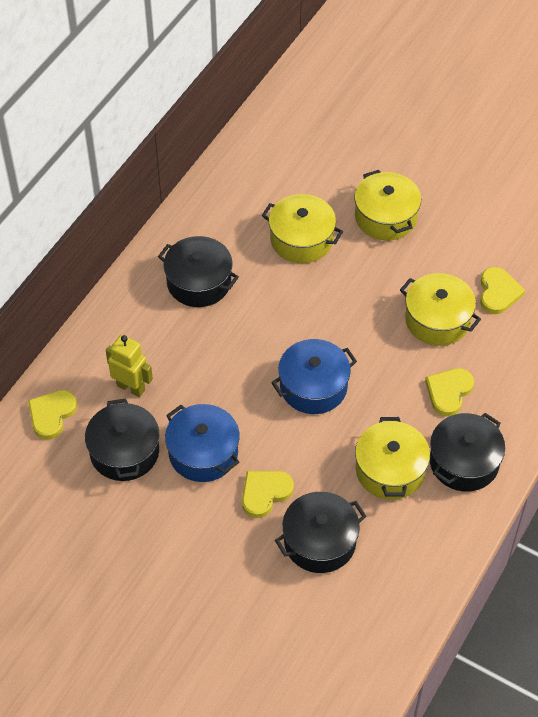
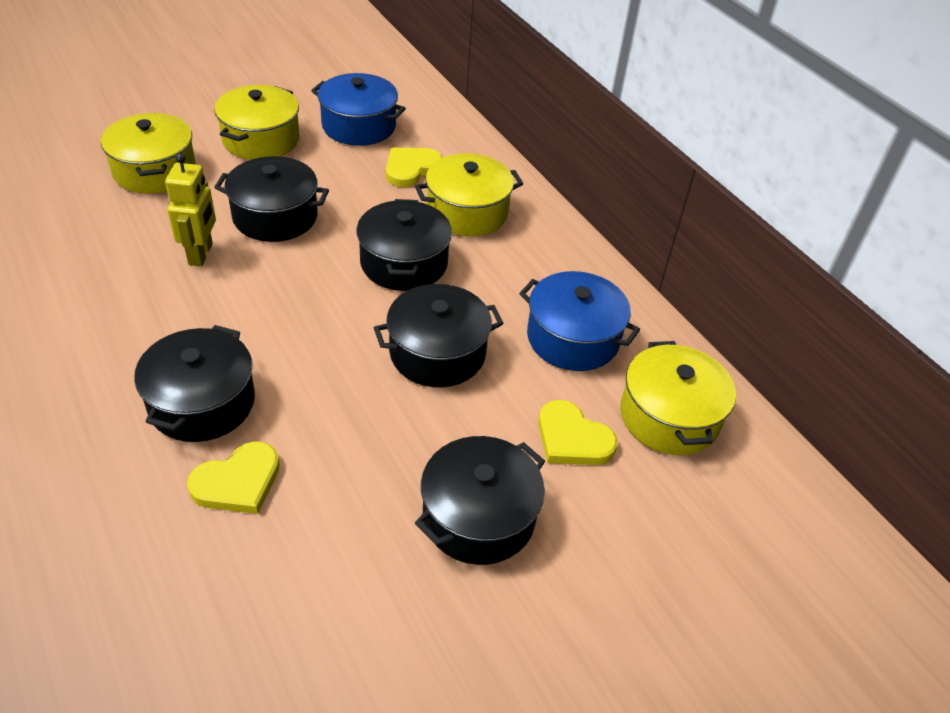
black pot: [85,398,159,481] [158,236,239,307] [275,492,366,573] [430,413,505,492] = 4 -> [134,325,255,442] [214,156,329,242] [356,199,452,291] [374,284,504,387] [415,436,545,565] = 5
yellow heart: [28,390,77,440] [242,471,294,518] [425,368,474,416] [480,267,525,314] = 4 -> [187,441,280,514] [386,148,442,187] [538,400,617,465] = 3

